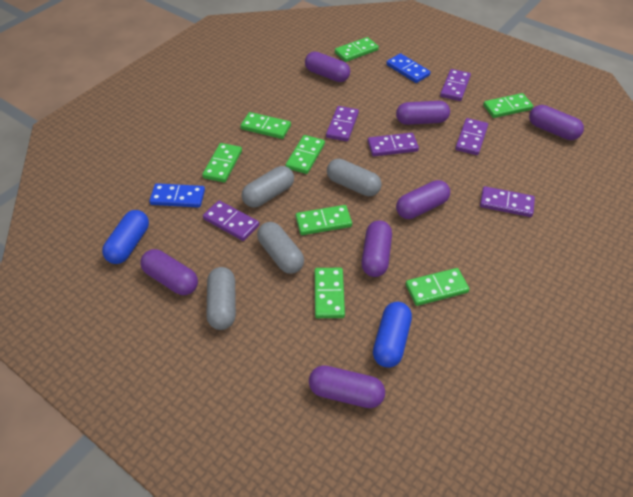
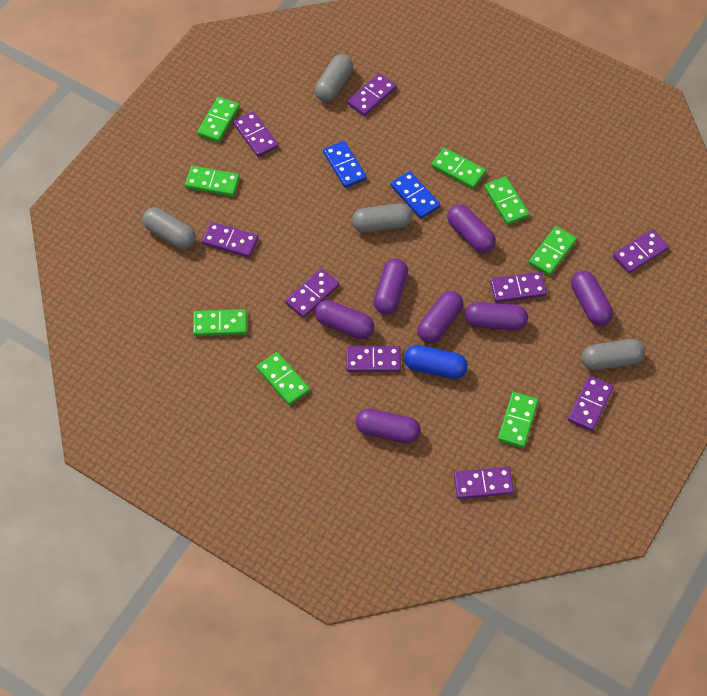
blue capsule: [102,210,149,264] [373,302,412,368] = 2 -> [404,345,468,379] = 1
purple domino: [203,200,259,241] [326,106,359,141] [368,133,419,156] [440,69,471,101] [455,118,488,155] [480,186,535,217] = 6 -> [202,222,259,258] [233,111,279,157] [285,268,339,318] [346,346,401,372] [347,73,397,116] [454,467,514,499] [490,272,547,303] [568,376,614,431] [613,229,669,273] = 9

